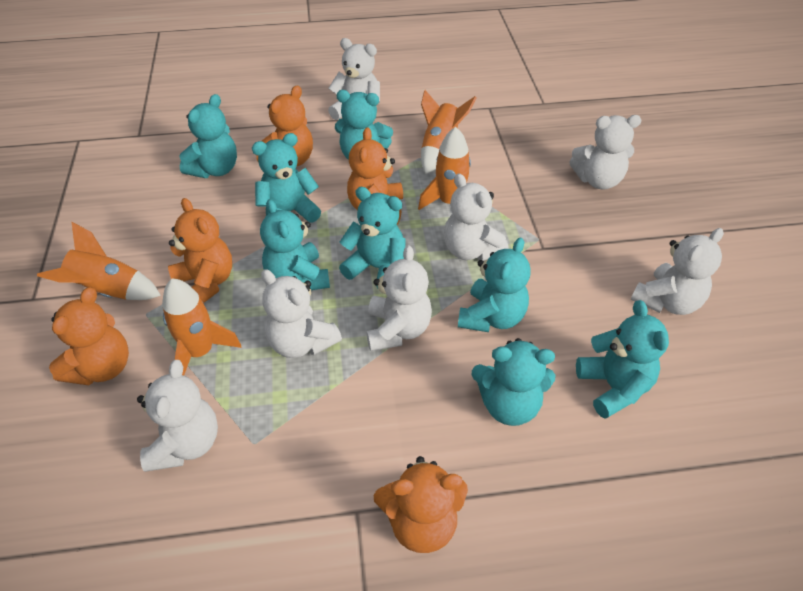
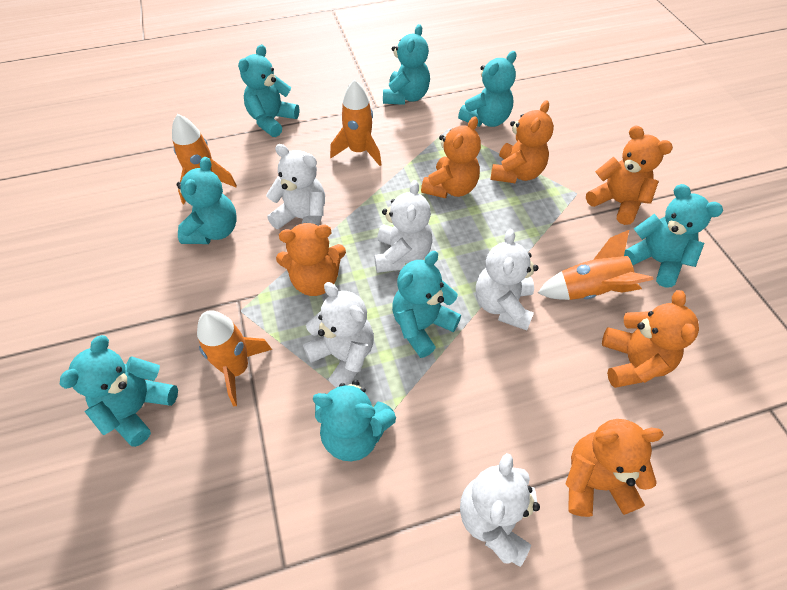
orange teddy bear: [49,287,129,385] [168,198,232,303] [256,86,313,166] [347,127,403,225] [374,456,468,553] = 5 -> [276,222,346,296] [421,117,481,199] [491,100,554,183] [565,419,664,517] [586,126,673,225] [602,290,699,388] = 6
white teddy bear: [137,360,218,472] [261,269,342,358] [328,38,380,120] [366,245,432,351] [444,173,509,261] [569,115,642,189] [631,228,724,315] = 7 -> [266,144,325,229] [303,282,374,388] [374,180,433,273] [460,453,540,567] [476,229,539,330] = 5

